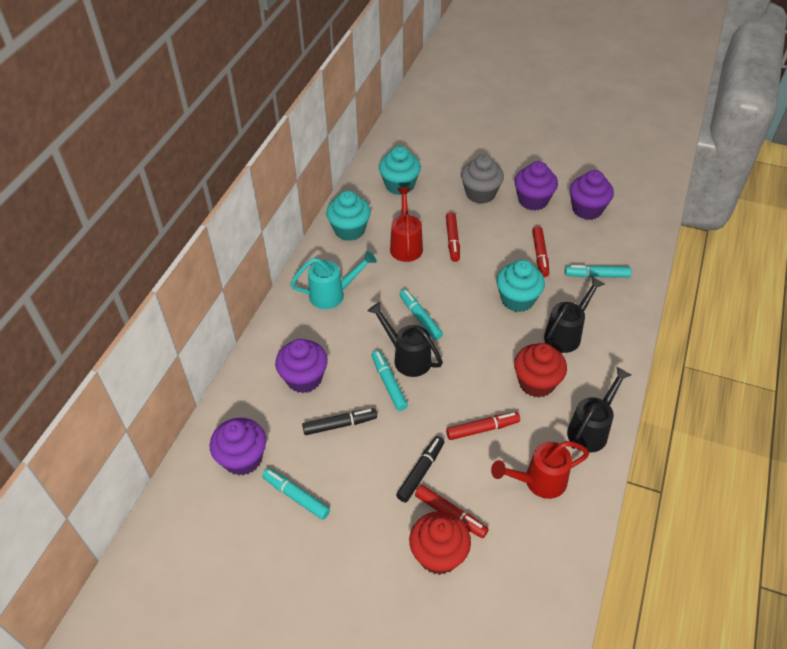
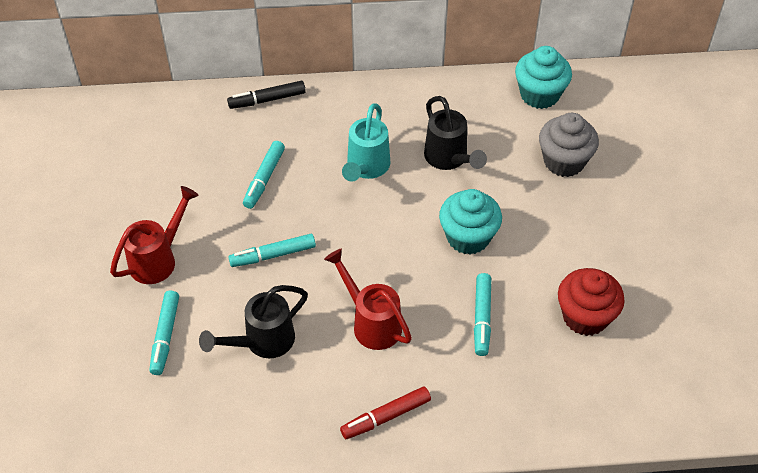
black marker: [302,408,377,435] [396,436,444,503] = 2 -> [227,81,306,109] = 1
black watering can: [368,302,443,377] [544,277,605,353] [567,367,631,453] = 3 -> [199,285,308,358] [424,96,487,170] = 2
purple cupcake: [210,418,266,476] [275,339,328,393] [515,161,558,210] [570,170,614,220] = 4 -> none = 0
red cupcake: [409,512,471,575] [514,343,567,398] = 2 -> [558,268,625,336] = 1
red marker: [415,485,489,538] [446,212,460,262] [446,412,520,440] [532,226,549,277] = 4 -> [340,387,431,439] = 1
turquoise cupcake: [326,191,371,241] [379,146,421,195] [496,260,545,312] = 3 -> [439,189,502,255] [515,46,572,109] = 2

